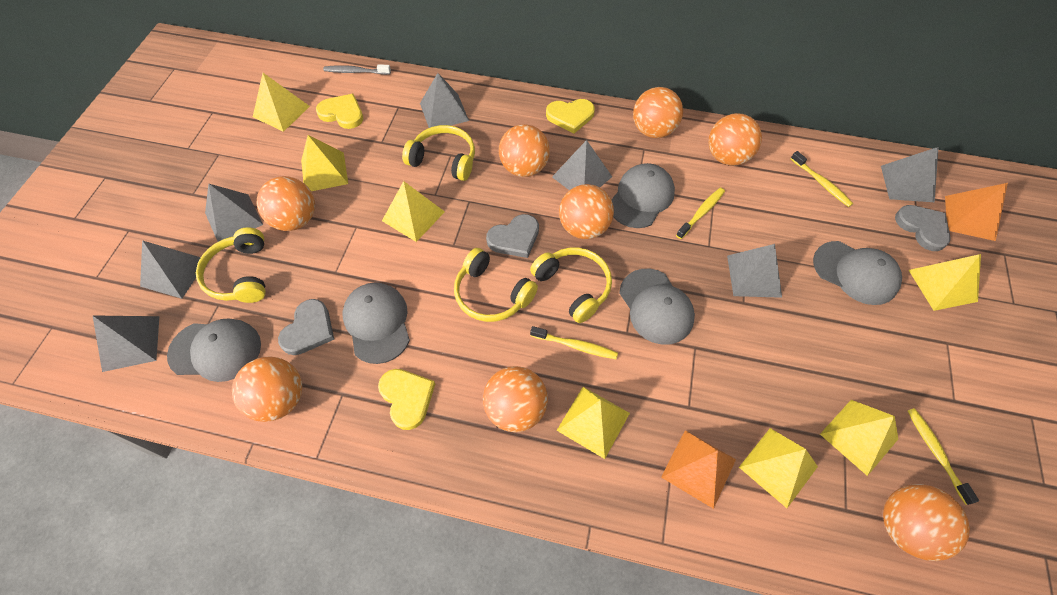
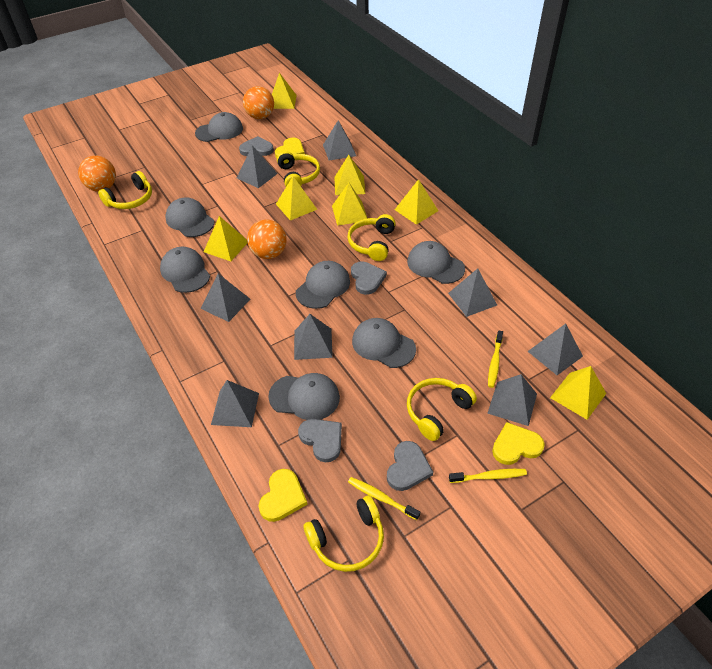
grey cap: [167,318,261,382] [343,282,410,364] [611,163,675,228] [619,269,695,345] [813,241,902,305] = 5 -> [160,247,210,293] [165,197,214,237] [195,112,243,142] [268,373,340,420] [296,261,350,309] [352,318,416,368] [407,241,465,284] = 7
grey heart: [278,299,334,355] [486,214,539,258] [895,205,951,251] = 3 -> [239,136,274,156] [298,419,342,462] [351,261,387,295] [387,441,433,491] = 4
grey pyramid: [92,315,159,372] [140,240,201,299] [205,184,263,242] [420,73,469,128] [552,140,612,190] [727,244,782,298] [881,147,939,202] = 7 -> [201,274,250,322] [211,380,259,427] [237,146,278,188] [294,314,333,360] [323,120,356,161] [448,268,497,317] [487,374,537,426] [528,324,583,375] = 8
grey toothbrush: [323,64,391,75] = 1 -> none = 0
orange ball: [232,357,302,422] [257,176,315,231] [483,366,548,432] [499,124,550,177] [559,184,614,239] [633,87,683,138] [708,113,762,166] [883,484,970,561] = 8 -> [78,156,116,192] [243,86,274,119] [247,220,287,259] = 3
orange pyramid: [661,430,736,509] [945,183,1008,241] = 2 -> none = 0
yellow headphones: [196,227,266,303] [402,125,475,181] [454,248,538,322] [530,248,612,323] = 4 -> [98,171,152,209] [277,151,320,186] [303,496,384,572] [347,214,396,261] [407,378,477,441] = 5
yellow toothbrush: [530,326,618,359] [676,188,725,239] [791,151,853,207] [908,408,979,505] = 4 -> [348,477,420,520] [449,469,527,483] [488,330,503,388] = 3

